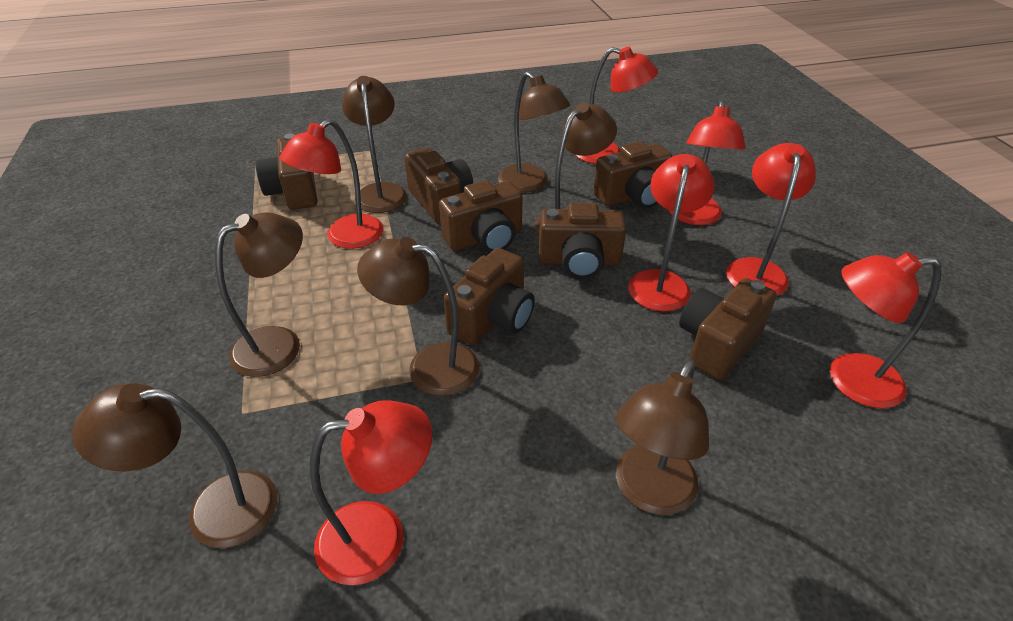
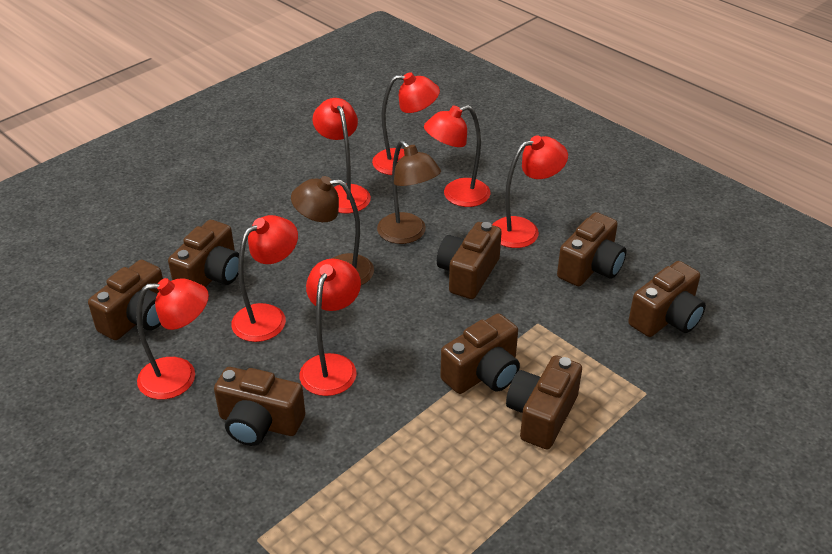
brown camera: [256,134,317,210] [404,148,473,224] [439,180,523,253] [444,248,535,345] [539,203,627,279] [593,141,672,209] [679,278,777,380] = 7 -> [88,260,163,340] [168,220,239,287] [214,367,305,446] [437,222,502,299] [440,313,520,394] [506,355,582,449] [557,212,626,286] [628,261,706,337] = 8
brown lamp: [72,383,278,548] [215,212,303,377] [342,76,407,213] [357,237,480,396] [498,71,570,192] [535,102,617,234] [616,360,709,515] = 7 -> [291,176,374,285] [377,140,441,244] = 2

